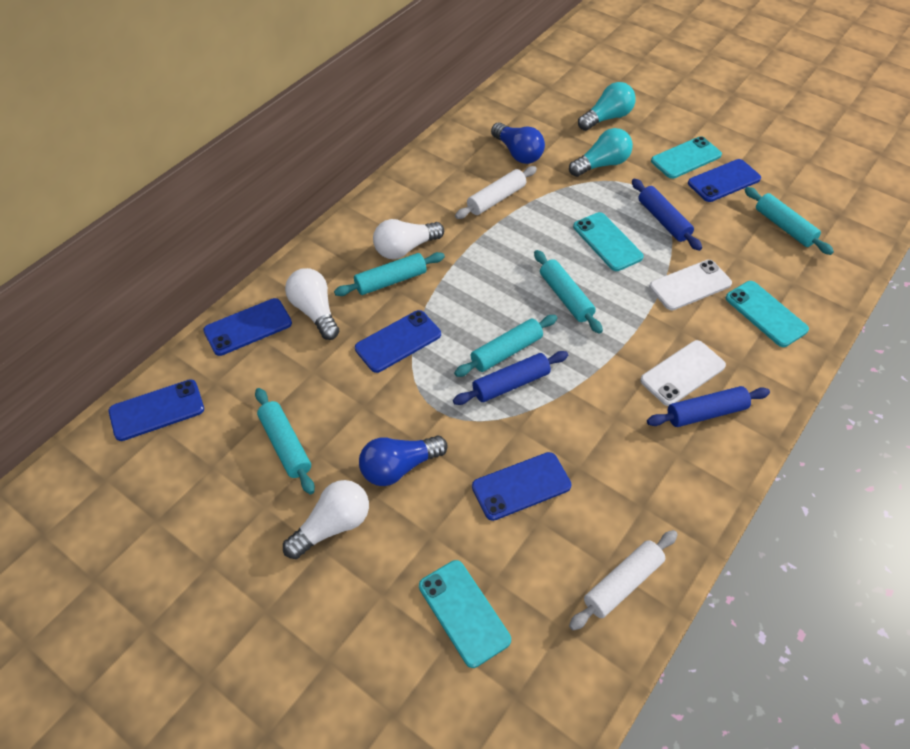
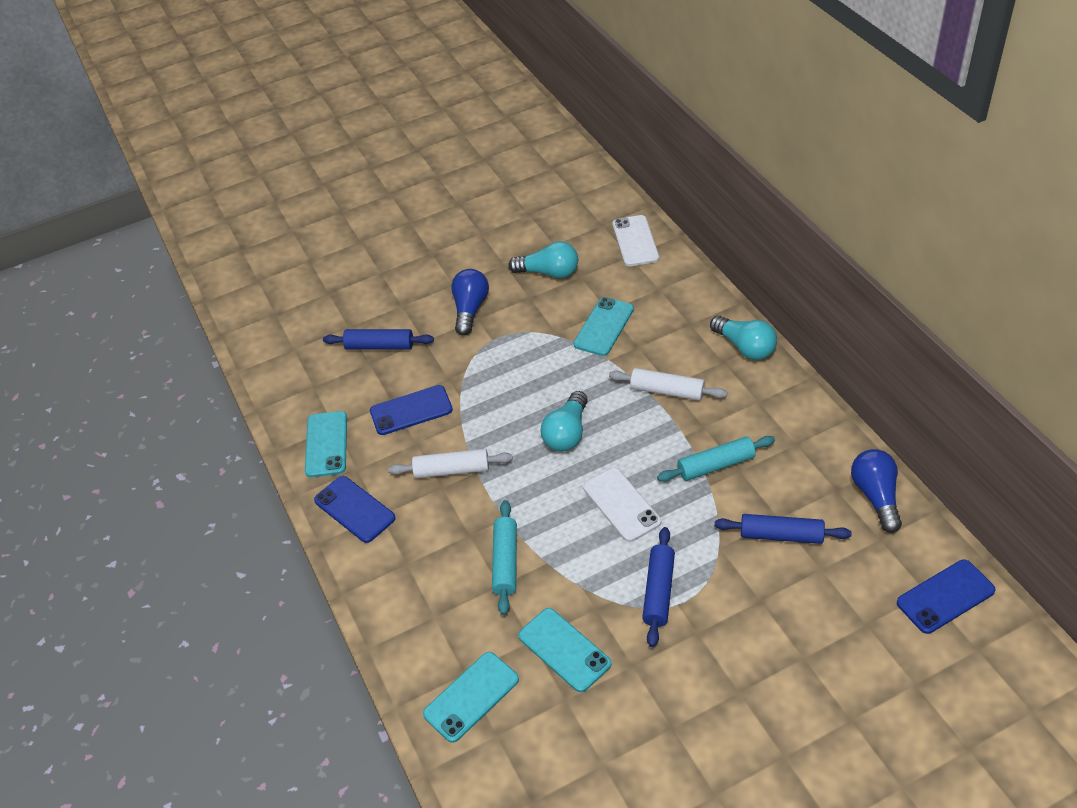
blue phone: [109,379,204,441] [203,298,292,356] [355,310,441,373] [472,452,571,521] [688,159,761,202] = 5 -> [314,476,395,543] [370,385,453,435] [897,560,996,634] = 3
turquoise light bulb: [569,128,633,177] [578,82,636,131] = 2 -> [508,241,578,279] [541,391,588,452] [710,315,777,360] = 3
turquoise rolling pin: [255,388,315,494] [334,252,445,296] [454,315,557,377] [534,250,603,334] [745,187,834,255] = 5 -> [492,500,517,615] [657,436,775,482] = 2
white light bulb: [283,480,369,559] [285,268,339,340] [373,219,444,259] = 3 -> none = 0

